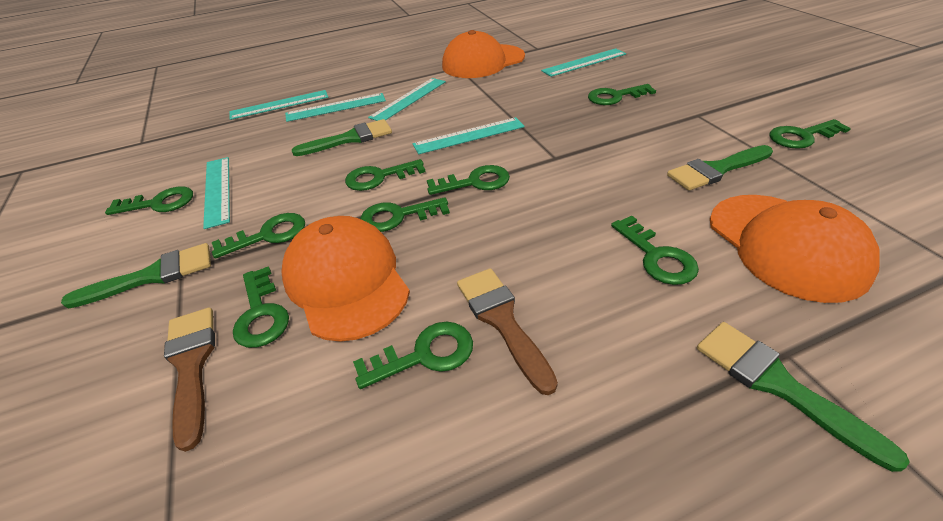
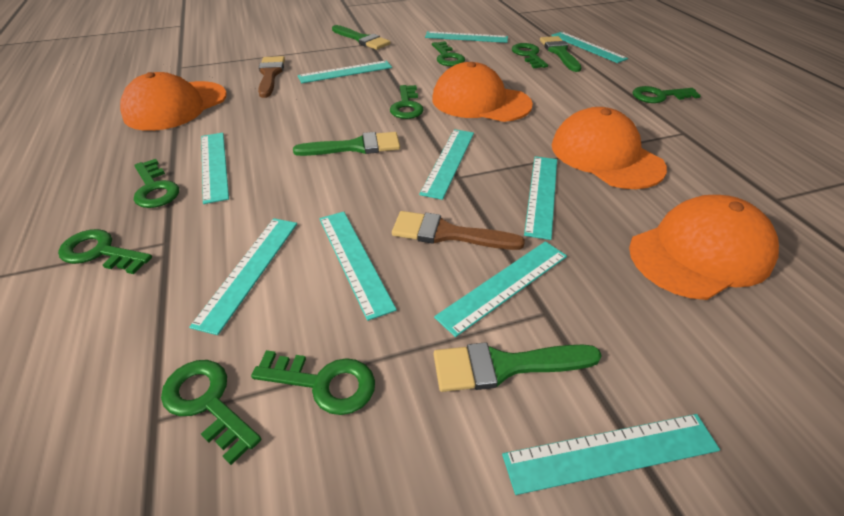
green key: [105,187,193,215] [212,213,305,259] [233,266,289,348] [345,159,426,191] [353,322,473,389] [361,197,450,232] [427,165,510,195] [588,84,656,105] [611,216,699,285] [769,119,851,149] = 10 -> [58,229,152,274] [134,159,179,208] [161,360,261,465] [251,350,375,415] [390,85,424,119] [432,41,465,66] [512,43,548,68] [633,86,701,103] = 8
orange cap: [281,216,410,342] [442,30,525,78] [710,195,880,303] = 3 -> [120,72,227,131] [432,62,533,122] [552,107,667,189] [629,195,779,300] = 4
turquoise ruler: [203,157,230,229] [229,90,328,120] [285,93,386,122] [368,78,446,121] [413,117,525,154] [541,48,626,77] = 6 -> [189,218,297,335] [201,133,229,204] [298,60,392,83] [319,212,397,321] [419,129,474,200] [425,31,508,43] [434,241,567,337] [502,414,720,495] [524,156,557,240] [551,32,628,63] = 10

